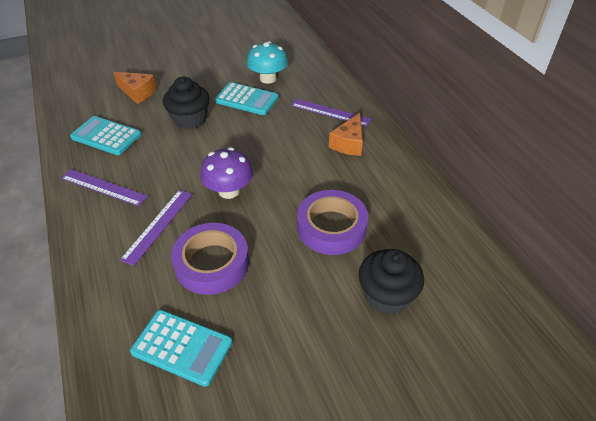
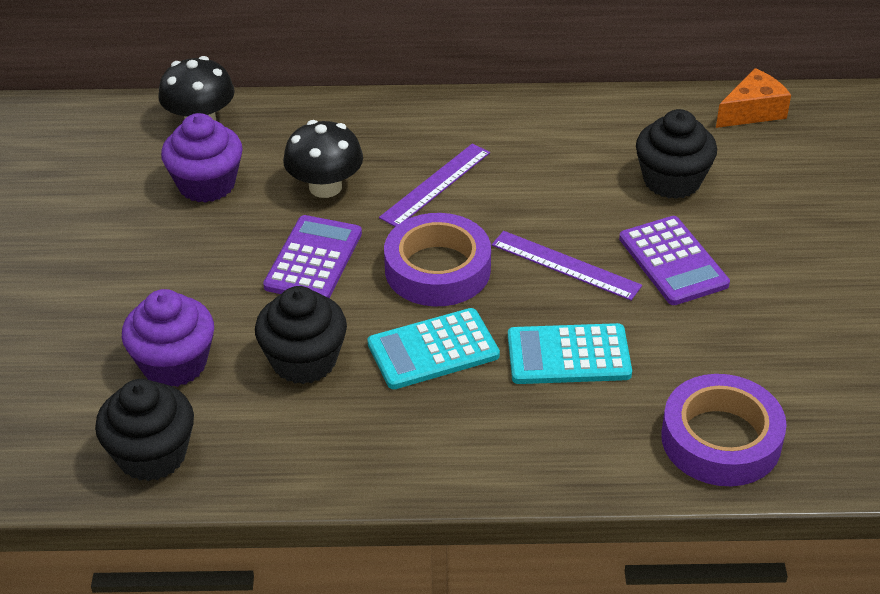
black cupcake: [163,77,210,129] [359,249,424,315] = 2 -> [95,379,194,481] [255,286,347,384] [636,109,717,199] = 3
black mushroom: none = 0 -> [158,56,235,121] [283,120,363,198] = 2
orange cheese: [113,72,157,104] [329,113,363,156] = 2 -> [716,68,791,128] = 1
purple calculator: none = 0 -> [263,215,362,298] [619,216,730,305] = 2
purple cupcake: none = 0 -> [122,289,214,387] [161,113,243,203] = 2
purple mushroom: [200,147,253,199] = 1 -> none = 0
purple ruler: [61,169,148,206] [120,190,192,266] [291,99,371,127] = 3 -> [379,143,490,227] [492,231,642,301] = 2
turquoise calculator: [70,116,141,155] [130,310,232,387] [215,82,279,115] = 3 -> [367,308,500,389] [508,323,632,384] = 2
turquoise mushroom: [247,41,288,84] = 1 -> none = 0

